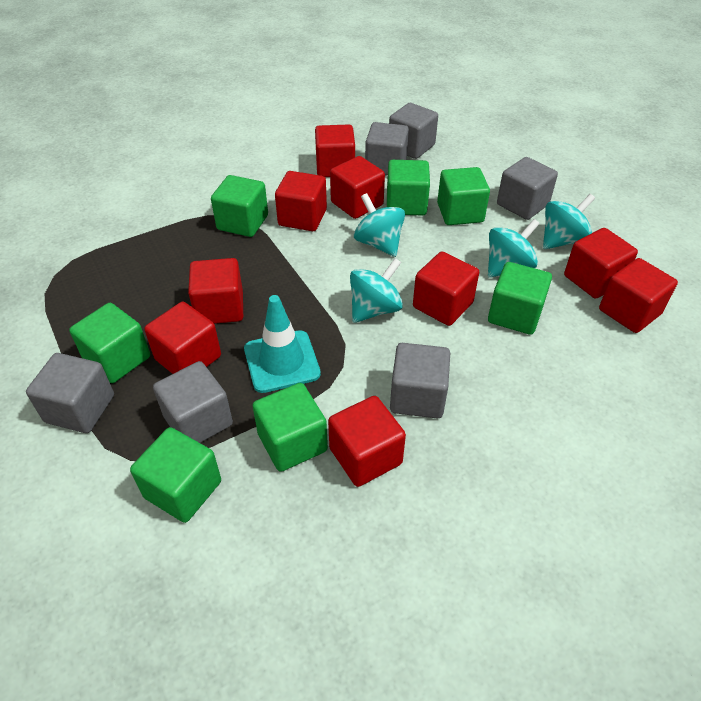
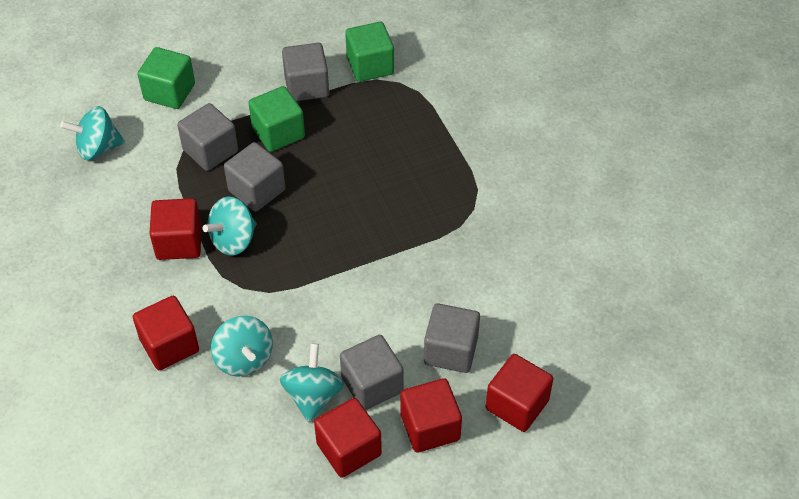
green cube: [69,303,150,383] [130,427,221,523] [211,175,268,237] [252,383,328,472] [387,160,430,215] [437,167,490,225] [488,262,552,335] = 7 -> [138,47,195,109] [248,86,305,152] [345,22,394,82] = 3
grey cube: [26,353,114,433] [153,361,233,443] [365,122,409,176] [389,103,438,159] [390,343,450,419] [497,157,558,220] = 6 -> [177,103,238,171] [224,142,286,212] [282,43,329,101] [340,335,404,410] [424,303,480,373] = 5
red cube: [144,302,221,374] [188,258,243,324] [275,171,327,231] [315,124,355,177] [328,396,406,487] [330,156,385,219] [413,252,479,326] [564,228,638,299] [599,258,678,333] = 9 -> [133,296,199,370] [150,198,201,260] [314,398,382,478] [401,378,462,453] [486,354,553,432] = 5
turquoise traffic cone: [244,295,321,393] = 1 -> none = 0

